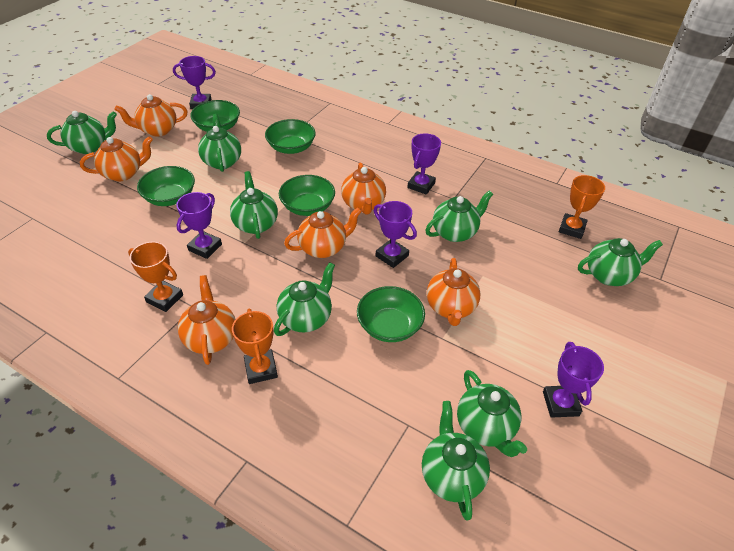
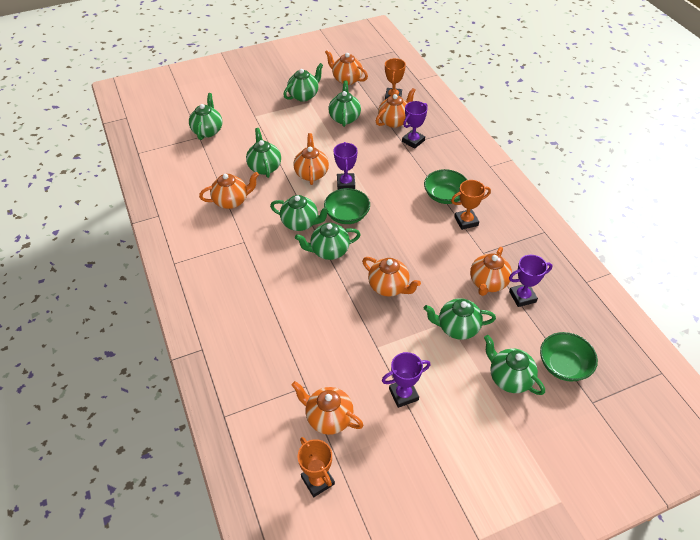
green bowl: [137,166,195,206] [190,100,240,132] [265,119,316,154] [279,175,335,216] [357,286,425,342] = 5 -> [324,188,370,224] [424,169,467,204] [540,332,598,382] = 3
orange teapot: [80,136,153,181] [114,94,187,137] [178,275,236,365] [284,207,362,258] [341,163,386,215] [427,258,481,326] = 6 -> [199,172,259,209] [292,381,364,435] [293,133,329,185] [325,50,368,85] [362,257,421,297] [376,88,416,128] [470,247,512,296] = 7
purple trophy: [173,56,216,109] [176,192,222,259] [374,201,417,268] [407,133,441,195] [543,342,604,418] = 5 -> [334,142,358,190] [382,352,430,408] [402,101,428,149] [509,255,553,307] = 4

